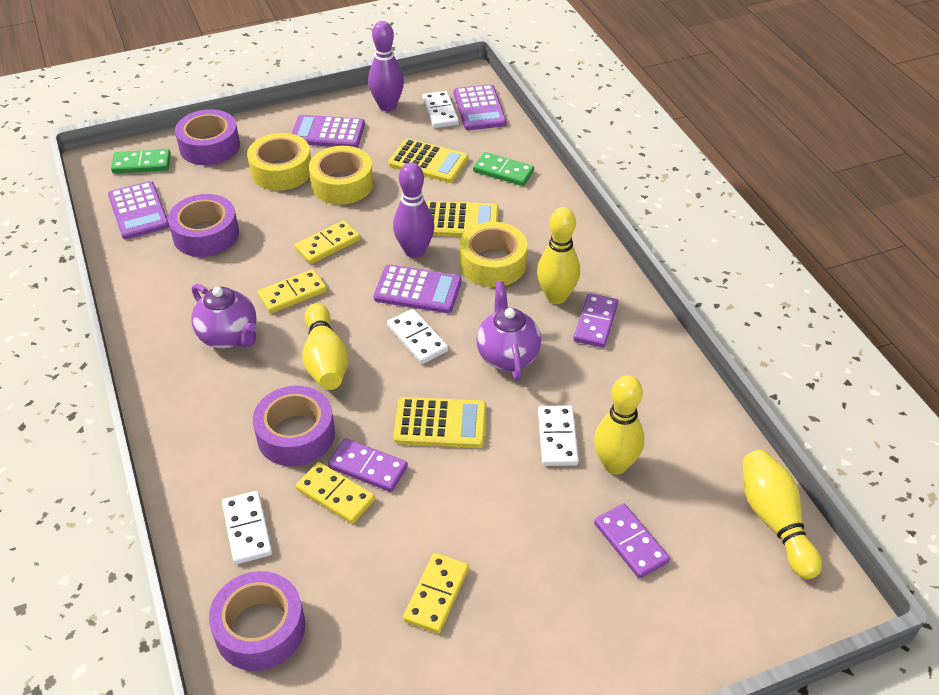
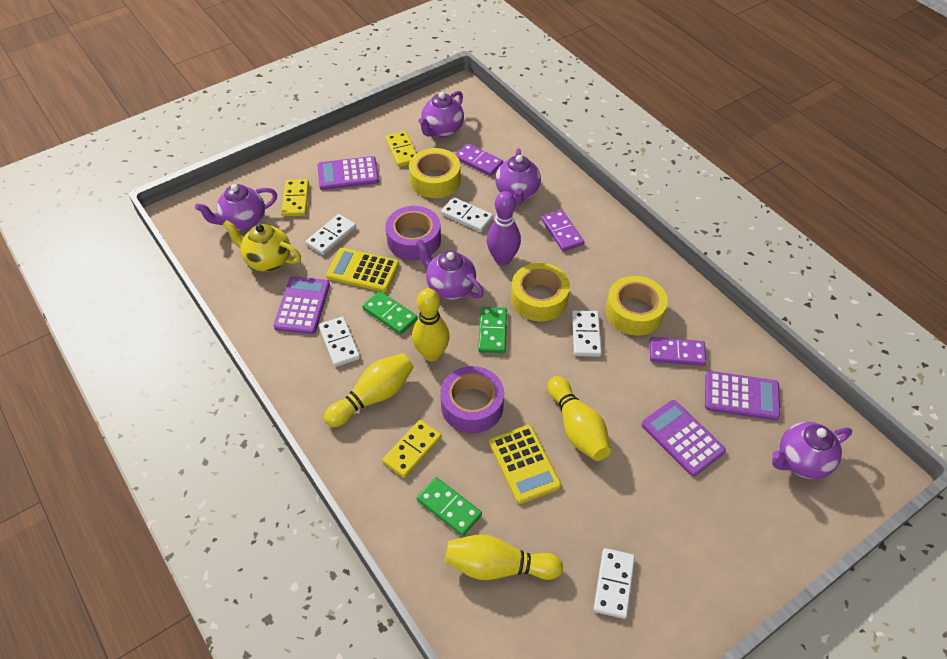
green domino: [111,149,171,174] [473,152,534,186] = 2 -> [362,291,418,335] [417,477,482,536] [478,307,507,353] = 3
purple bowling pin: [368,21,404,111] [393,162,435,258] = 2 -> [487,191,521,265] = 1
purple tape: [168,194,239,257] [175,109,240,165] [209,571,305,671] [253,386,335,466] = 4 -> [386,206,441,260] [440,366,504,433] = 2
purple teapot: [191,284,257,349] [476,281,541,381] = 2 -> [195,184,277,231] [416,239,484,300] [418,91,464,137] [495,148,541,205] [772,422,852,479] = 5
white domino: [222,491,272,564] [387,309,448,364] [422,91,459,128] [538,405,579,466] = 4 -> [305,214,356,255] [319,317,360,367] [441,197,493,232] [572,310,602,357] [593,548,635,619] = 5
yellow calculator: [388,138,468,183] [393,397,486,448] [426,201,499,237] = 3 -> [326,248,399,292] [489,425,561,504] = 2
yellow domino: [257,269,327,313] [295,220,360,264] [296,462,375,524] [403,553,469,634] = 4 -> [282,179,309,216] [382,420,442,478] [385,131,416,167] = 3
yellow teapot: none = 0 -> [223,220,301,272] = 1

